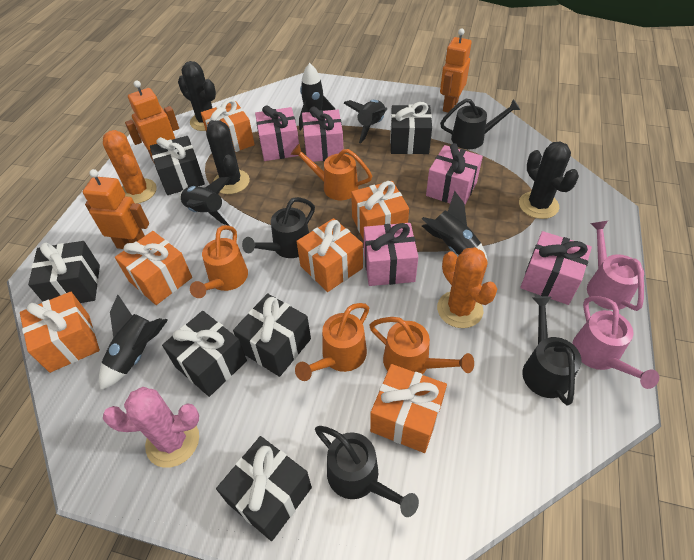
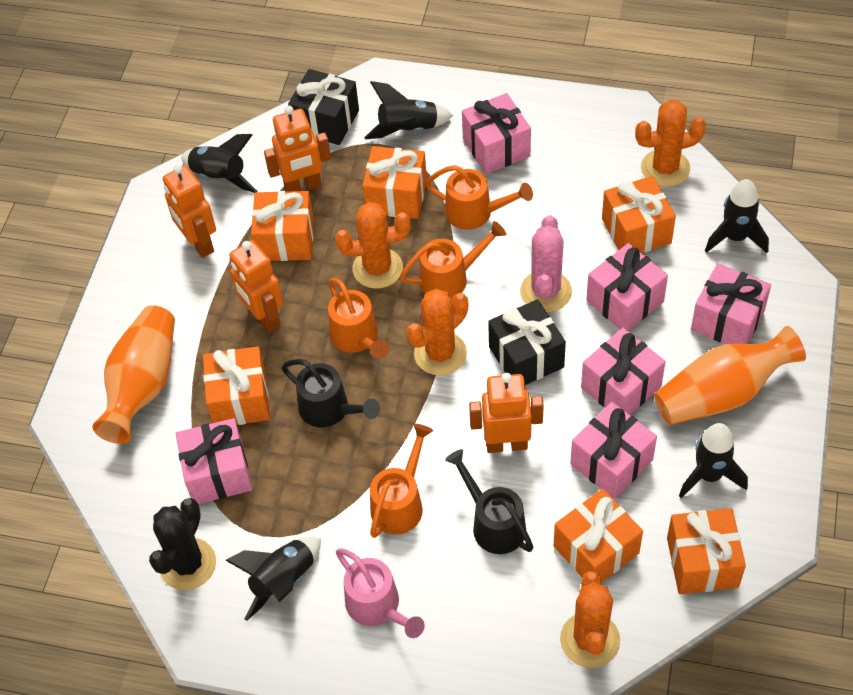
black cactus: [178,61,216,131] [206,120,250,194] [519,142,579,219] = 3 -> [149,498,216,590] = 1
black gift: [28,241,100,303] [150,136,205,195] [162,311,247,397] [216,436,312,541] [233,293,311,377] [390,102,432,154] = 6 -> [288,69,359,145] [488,299,566,385] = 2
black watering can: [242,197,315,258] [315,426,419,517] [440,99,520,149] [522,296,581,405] = 4 -> [282,359,380,427] [445,449,533,554] = 2
orange cactus: [103,130,157,204] [437,247,497,328] = 2 -> [335,202,411,289] [406,289,468,375] [560,571,620,668] [635,100,706,187] = 4
orange robot: [83,169,149,249] [125,80,179,164] [440,28,472,112] = 3 -> [163,165,216,258] [229,240,283,333] [264,105,331,192] [469,373,544,453] = 4
orange vase: none = 0 -> [92,305,175,444] [654,326,806,425] = 2
pink gift: [255,105,299,161] [302,107,344,162] [364,223,418,286] [426,143,483,204] [520,231,592,305] = 5 -> [175,418,252,504] [462,93,531,174] [570,402,657,499] [581,328,666,415] [586,243,668,331] [691,263,771,344] = 6
pink watering can: [572,296,659,389] [587,221,644,311] = 2 -> [336,548,425,638] = 1

